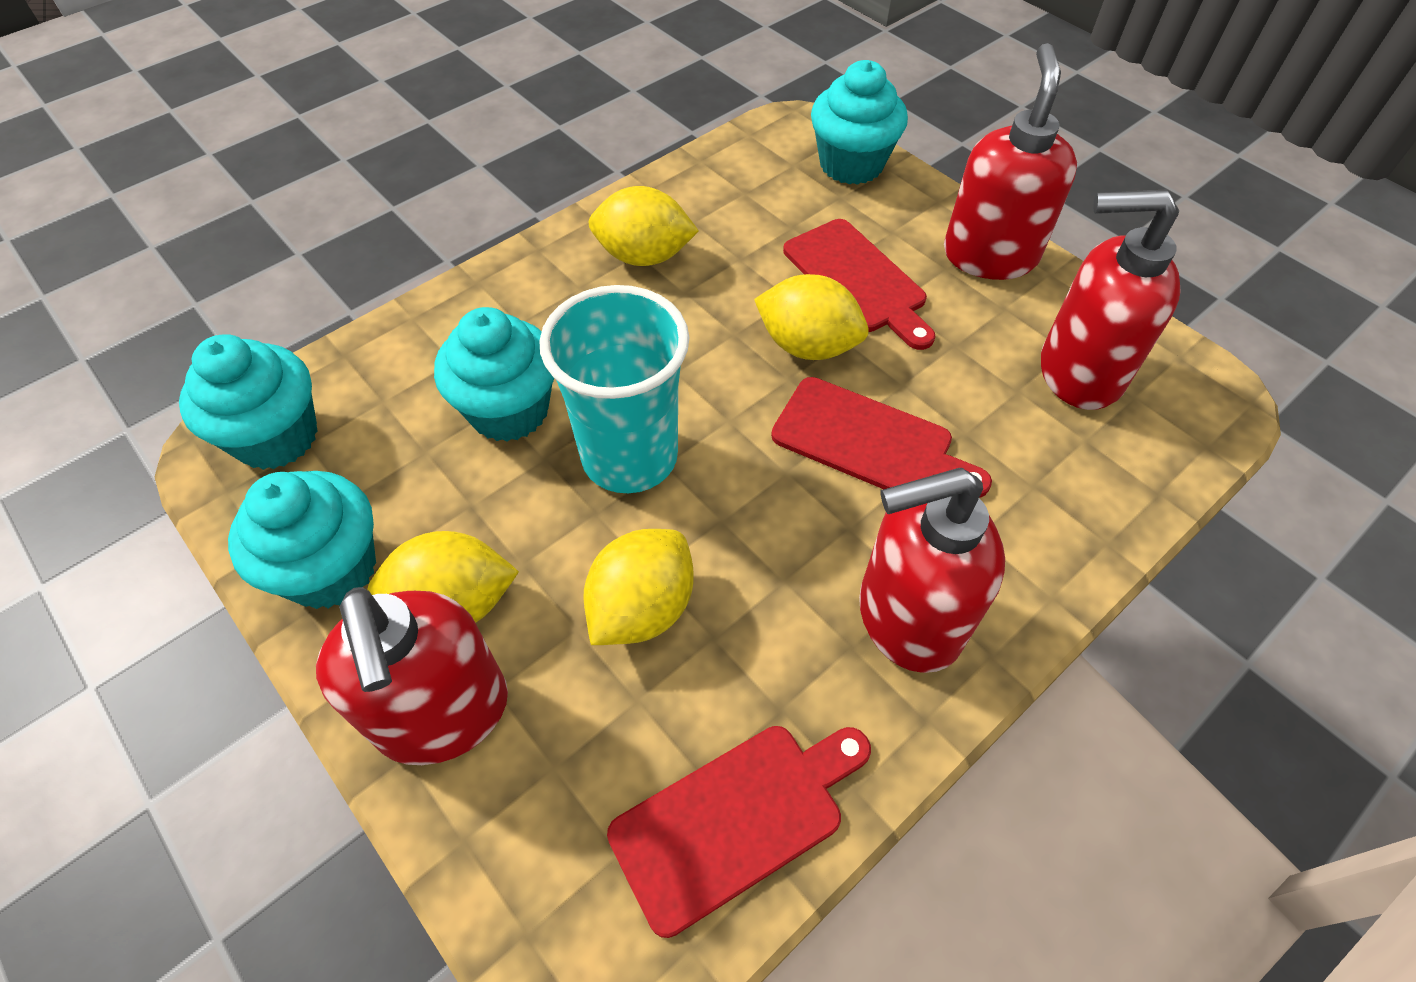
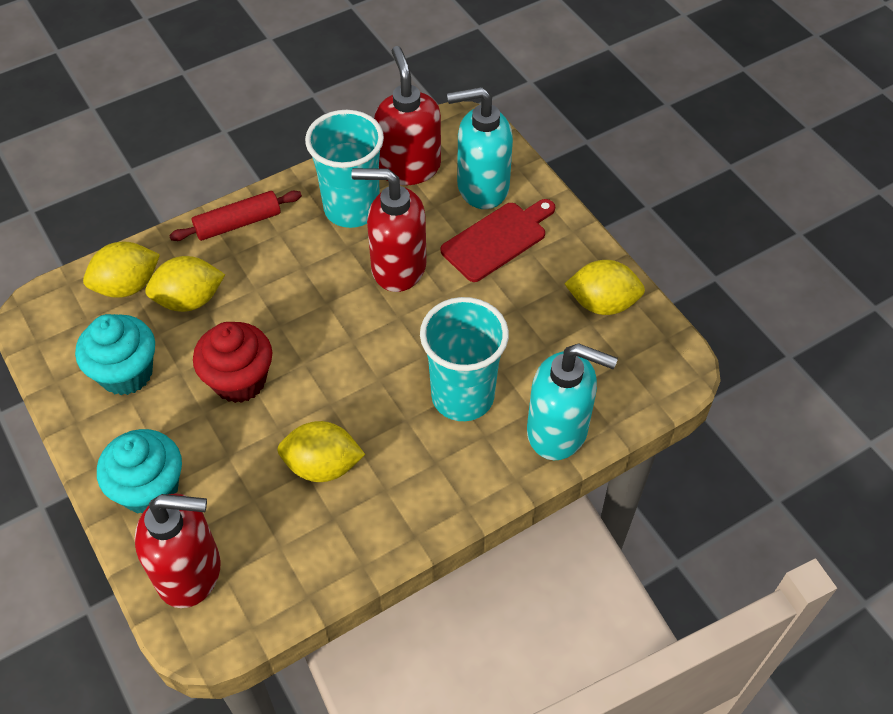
red cupcake: none = 0 -> [193,322,272,403] = 1
red cutting board: [607,726,871,938] [771,377,992,498] [783,219,936,350] = 3 -> [441,199,555,282] = 1
red rolling pin: none = 0 -> [169,191,302,241] = 1
red soap dispenser: [316,587,508,765] [859,468,1005,673] [944,43,1077,280] [1041,189,1181,410] = 4 -> [135,493,221,608] [351,168,427,292] [374,46,441,185] = 3
turquoise cup: [539,285,689,493] = 1 -> [305,110,384,228] [420,297,509,421] = 2
turquoise cupcake: [179,334,318,470] [228,471,376,609] [434,307,554,442] [811,60,908,185] = 4 -> [75,314,155,395] [97,429,182,514] = 2
turquoise soap dispenser: none = 0 -> [447,87,513,209] [527,343,618,460] = 2

